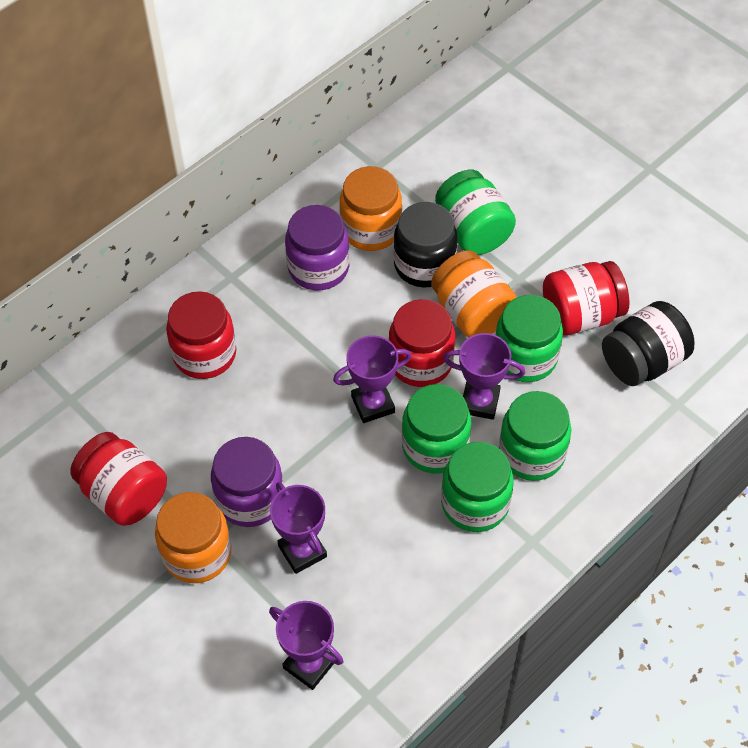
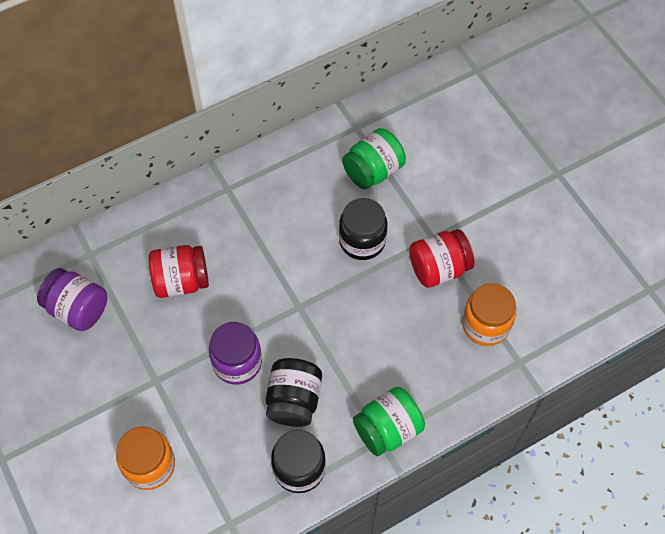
black jar: [393,202,458,288] [602,301,695,386] = 2 -> [266,358,322,427] [271,430,326,493] [339,198,387,260] = 3
green jar: [402,384,471,473] [435,170,516,255] [441,442,514,532] [495,295,563,382] [499,391,571,481] = 5 -> [342,128,406,189] [353,387,425,456] = 2
orange jar: [155,492,231,583] [339,166,402,251] [431,250,517,338] = 3 -> [116,427,175,490] [462,283,516,346] = 2
purple trophy: [269,601,343,690] [270,482,327,574] [333,335,411,423] [443,333,525,420] = 4 -> none = 0
red jar: [70,432,167,526] [166,291,236,379] [389,299,455,387] [543,261,629,335] = 4 -> [149,245,209,298] [409,229,475,288] = 2

